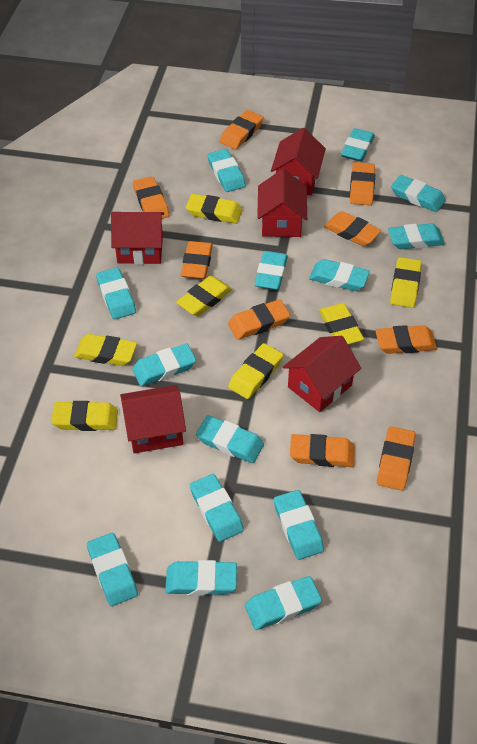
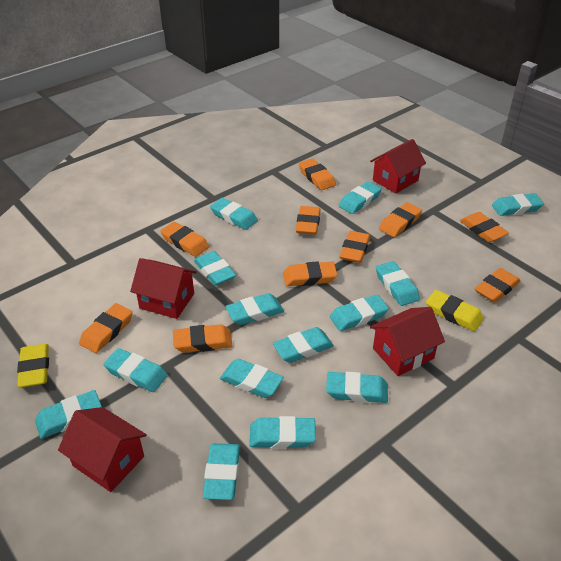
orange eraser: [133,176,169,219] [181,241,213,279] [220,110,263,150] [228,299,290,340] [290,434,355,467] [324,211,382,246] [350,162,375,205] [375,325,437,354] [377,426,416,491] = 9 -> [79,303,133,353] [160,222,209,257] [173,324,232,353] [283,261,337,286] [296,206,321,235] [299,158,336,190] [340,231,370,263] [379,202,422,237] [460,212,509,242] [474,268,520,303] = 10
red house: [111,212,164,264] [120,385,186,453] [257,169,307,237] [271,128,326,195] [283,336,361,412] = 5 -> [58,407,147,492] [130,258,197,319] [370,139,426,193] [370,307,445,376] = 4
yellow eraser: [51,401,118,431] [74,334,137,366] [176,276,232,316] [186,194,242,224] [228,343,283,399] [319,303,364,344] [390,257,422,308] = 7 -> [17,344,49,388] [426,290,484,332] = 2

